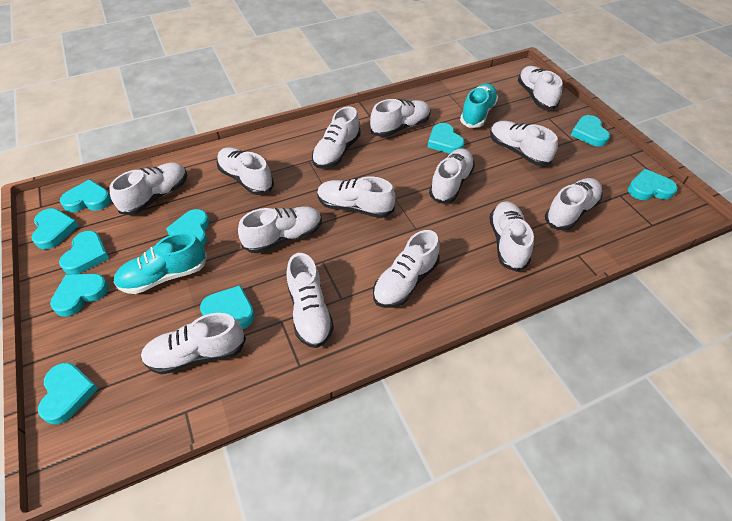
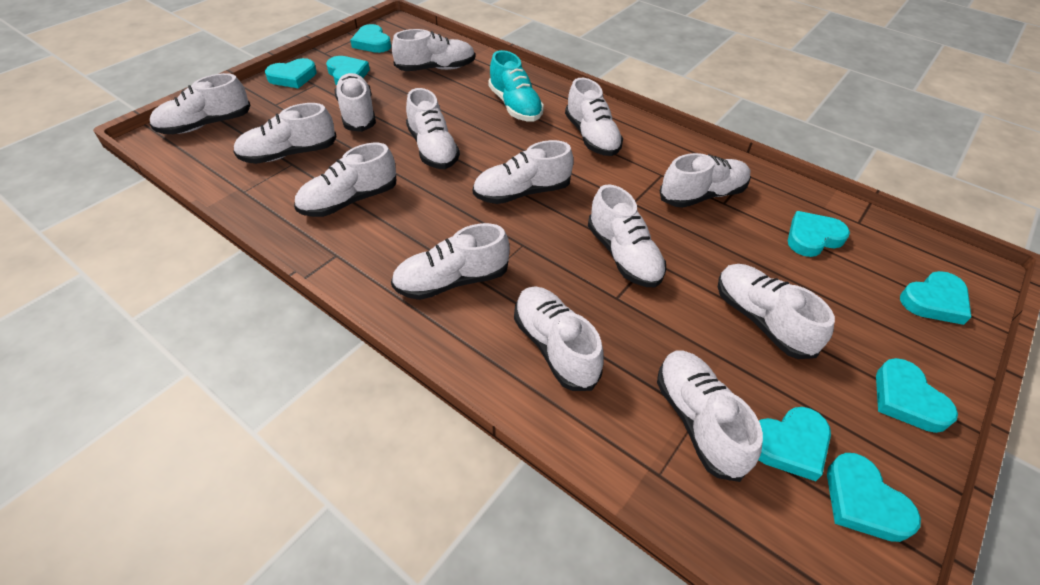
turquoise heart: [31,208,79,249] [38,363,98,424] [50,274,109,317] [59,231,109,274] [60,179,111,212] [166,209,209,246] [200,285,255,329] [428,123,464,154] [571,115,610,147] [628,169,677,200] = 10 -> [265,58,317,88] [326,56,370,85] [350,24,391,53] [759,407,831,481] [788,211,850,257] [827,453,921,542] [876,358,958,433] [900,271,971,325] = 8
turquoise shoe: [114,232,207,294] [460,83,498,128] = 2 -> [488,50,544,122] = 1

